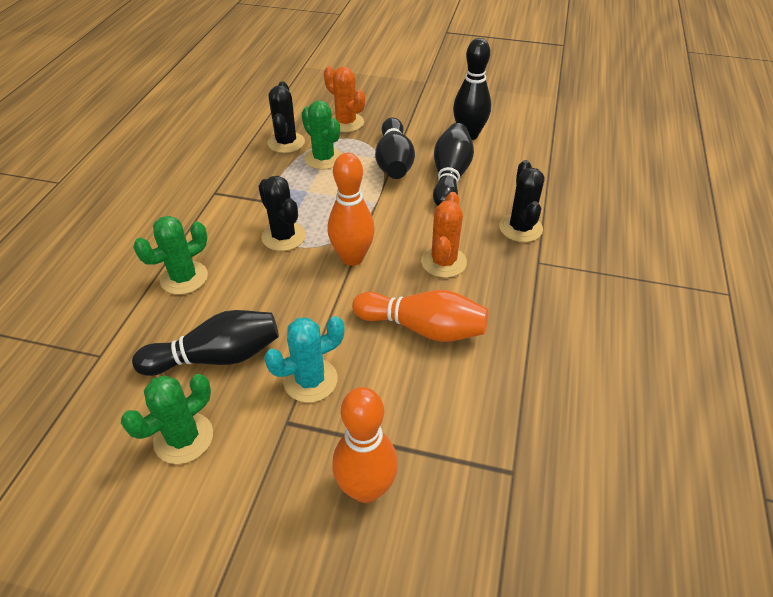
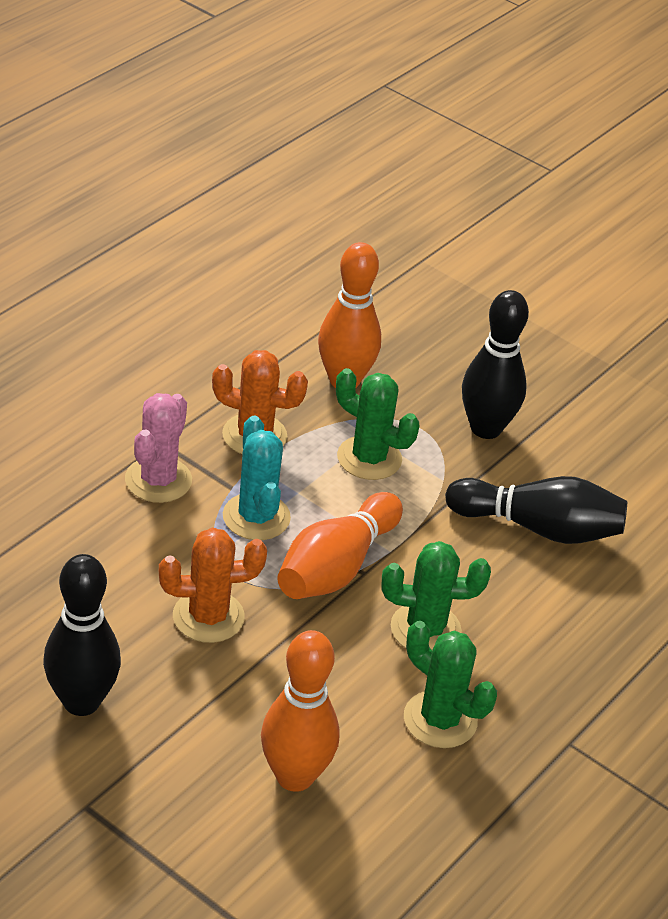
black bowling pin: [132,310,279,376] [375,118,415,179] [433,123,474,206] [453,38,491,140] = 4 -> [43,554,121,716] [445,476,627,544] [462,290,529,439] = 3
black cactus: [258,176,306,251] [268,81,305,153] [499,160,544,242] = 3 -> none = 0
pink cactus: none = 0 -> [125,393,192,503] = 1

